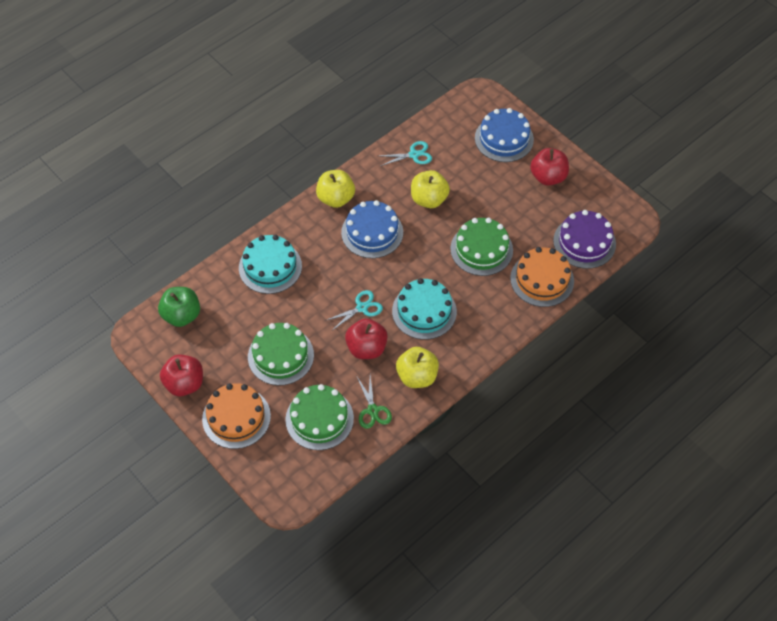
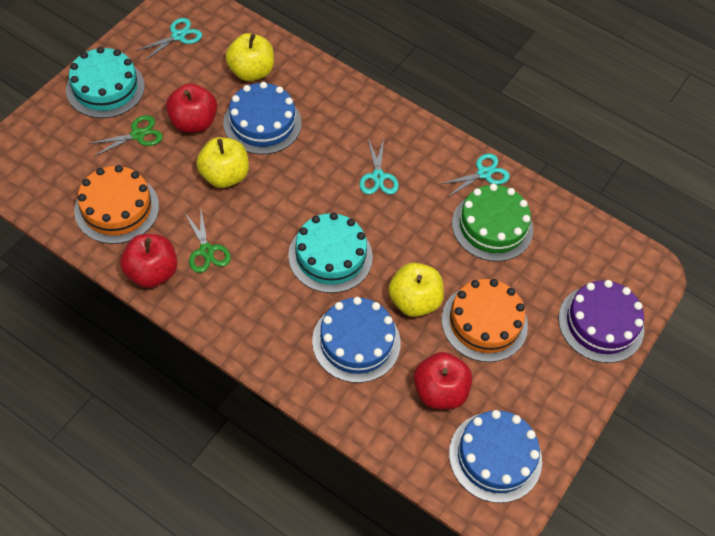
blue cake: [341,200,403,258] [475,108,534,162] = 2 -> [223,82,302,155] [312,297,401,383] [449,410,542,503] = 3
green apple: [158,287,200,327] = 1 -> none = 0
green cake: [248,323,314,385] [285,384,354,450] [450,217,513,276] = 3 -> [452,184,533,262] = 1
green scissors: [357,376,392,429] = 1 -> [88,115,163,156] [185,210,231,273] = 2
turquoise scissors: [327,290,383,330] [380,141,432,166] = 2 -> [136,18,202,61] [359,138,399,194] [441,154,510,197] = 3

